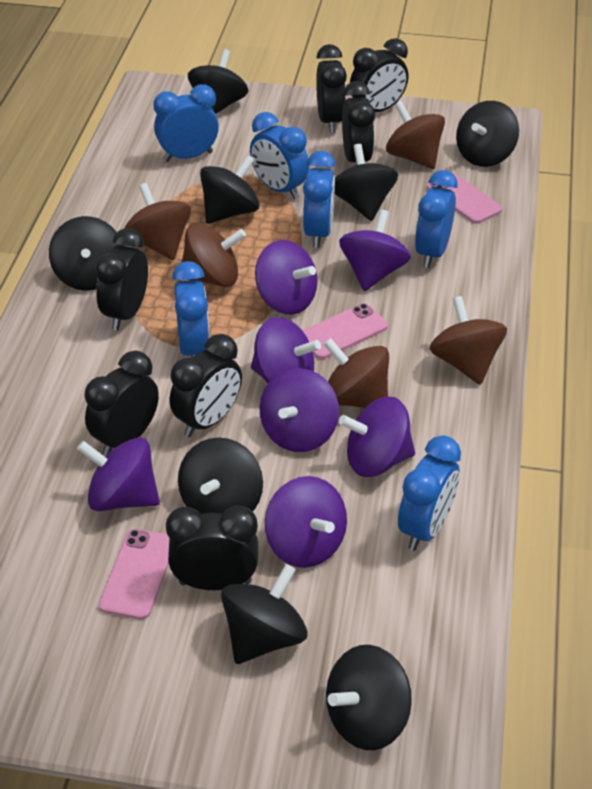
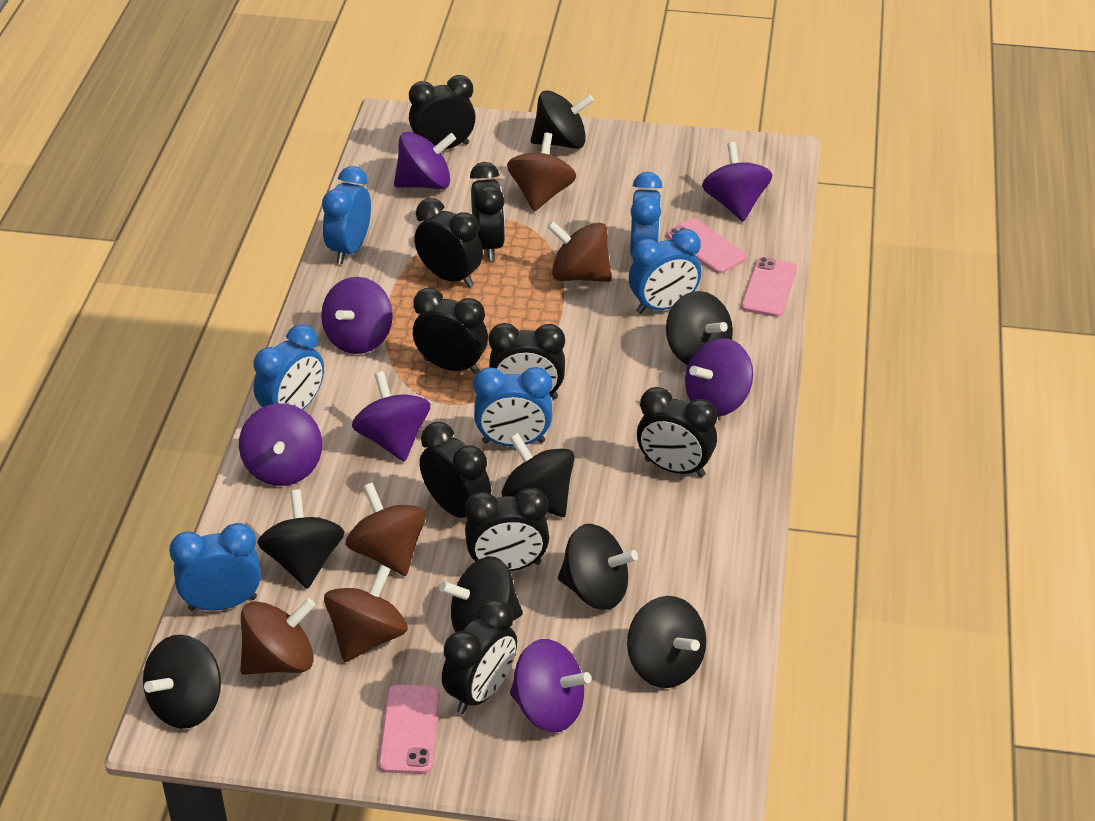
black clock: [84,351,159,456] [95,228,148,330] [166,506,258,590] [170,334,242,437] [316,44,347,133] [342,81,375,165] [350,38,408,112] = 7 -> [409,75,476,150] [413,288,488,374] [414,198,483,287] [419,422,491,518] [442,599,517,714] [465,487,549,571] [470,162,505,261] [489,323,565,399] [637,387,717,477] = 9

